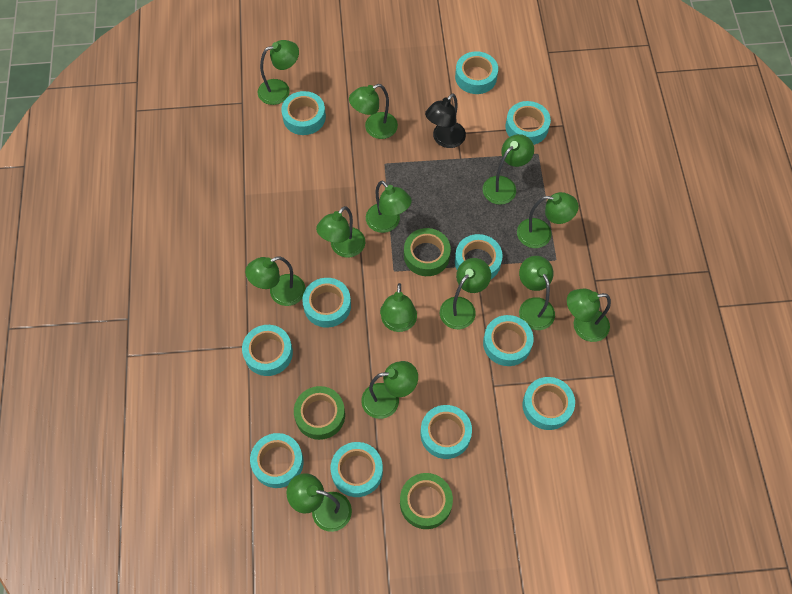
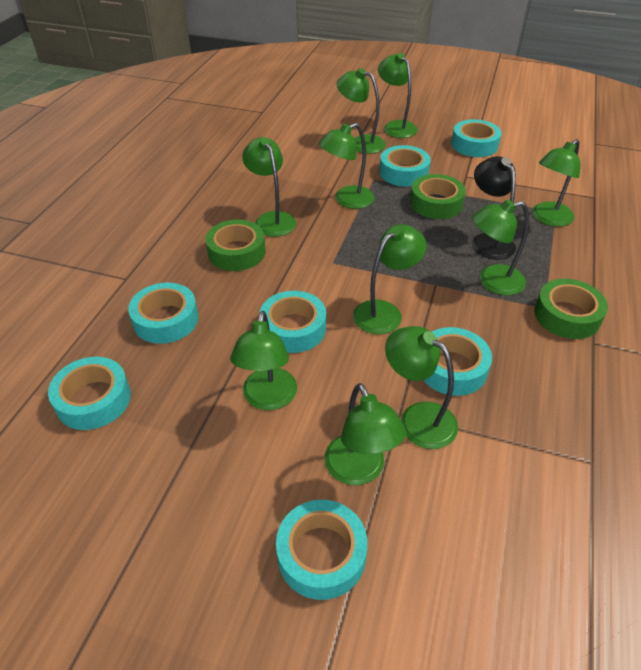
green lamp: [245,256,305,306] [258,40,299,105] [287,473,352,532] [316,206,365,258] [349,84,398,139] [361,361,418,419] [366,181,412,233] [380,283,417,332] [440,258,491,329] [483,134,534,205] [517,192,579,248] [519,256,555,330] [567,289,611,342] = 13 -> [230,311,297,410] [242,137,296,237] [319,123,374,209] [324,383,406,485] [337,68,386,154] [353,224,427,334] [378,53,418,138] [385,326,458,449] [472,200,529,295] [533,139,581,227] = 10
turquoise tape: [242,325,293,376] [250,433,304,488] [281,91,326,135] [302,278,351,328] [331,442,383,497] [421,405,472,459] [455,51,498,94] [455,234,503,279] [483,315,533,366] [505,101,551,145] [522,377,575,430] = 11 -> [48,357,131,430] [128,283,198,344] [260,291,326,353] [276,500,368,600] [379,145,431,186] [423,327,492,396] [451,120,502,157] = 7

